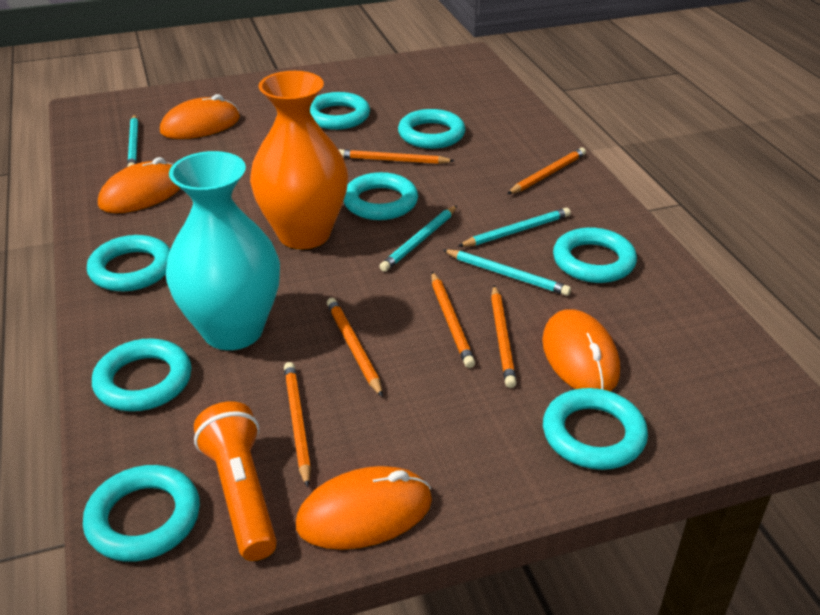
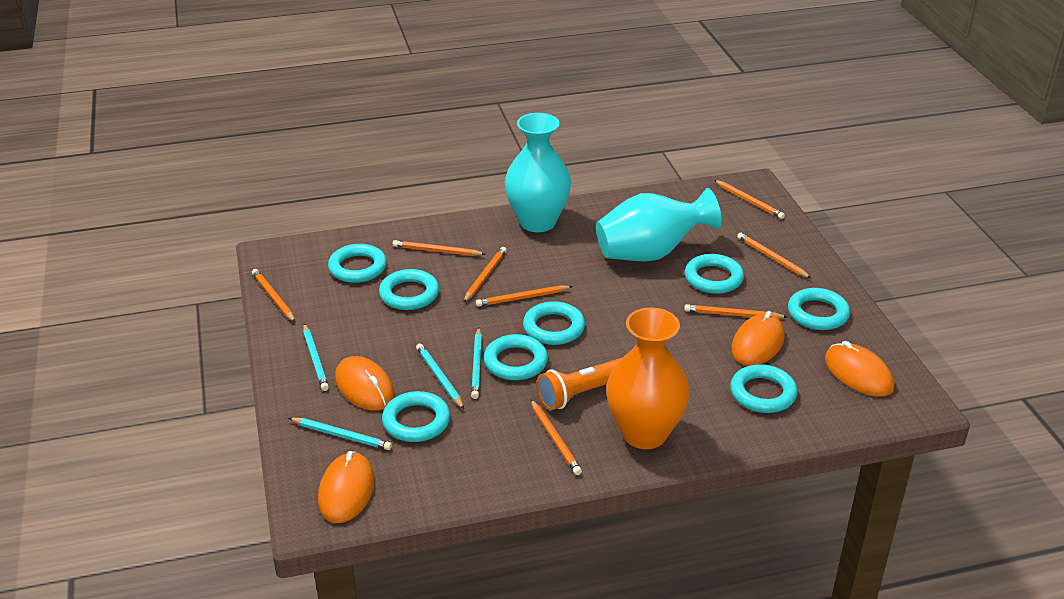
orange pencil: [284,362,311,488] [327,298,383,397] [339,149,454,164] [431,272,475,368] [491,285,516,388] [507,148,586,194] = 6 -> [252,269,295,322] [393,240,485,256] [463,247,507,303] [476,285,573,307] [531,400,582,475] [684,304,787,319] [714,180,785,219] [737,233,811,278] = 8
turquoise vase: [166,151,280,350] = 1 -> [505,113,571,232] [596,188,721,262] = 2

